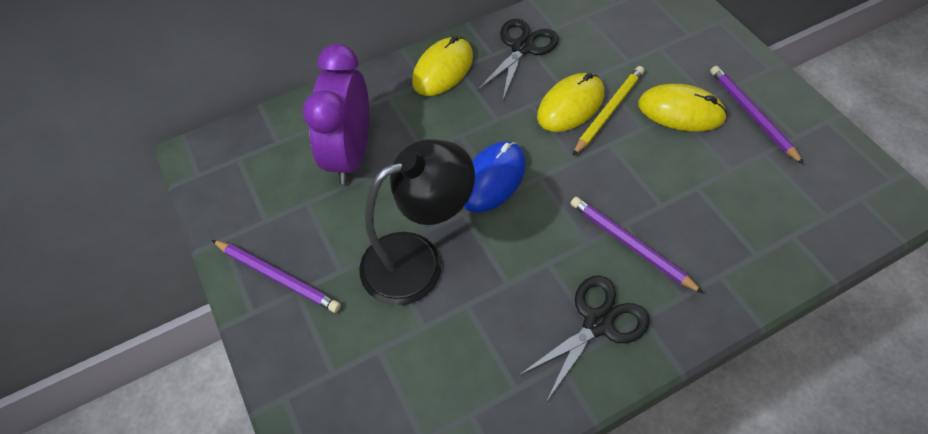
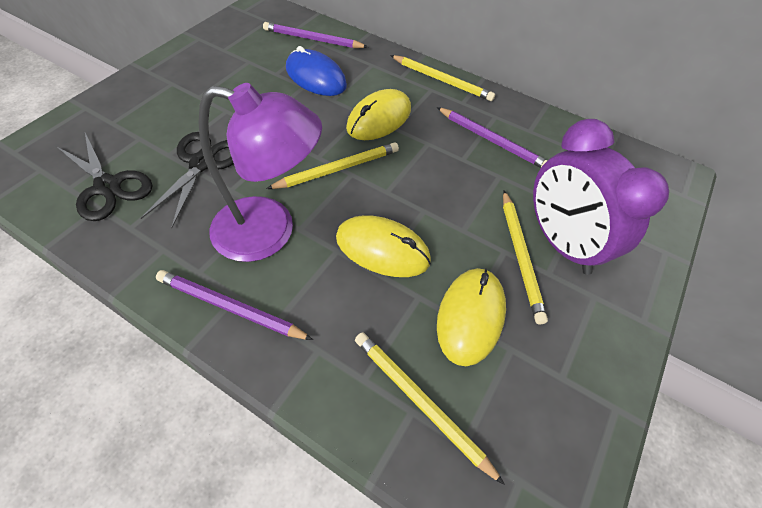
black lamp: [360,139,475,305] = 1 -> none = 0
purple lamp: none = 0 -> [198,83,322,262] = 1
yellow pencil: [573,66,644,155] = 1 -> [266,142,399,189] [355,332,505,485] [390,55,495,101] [503,191,548,324] = 4

